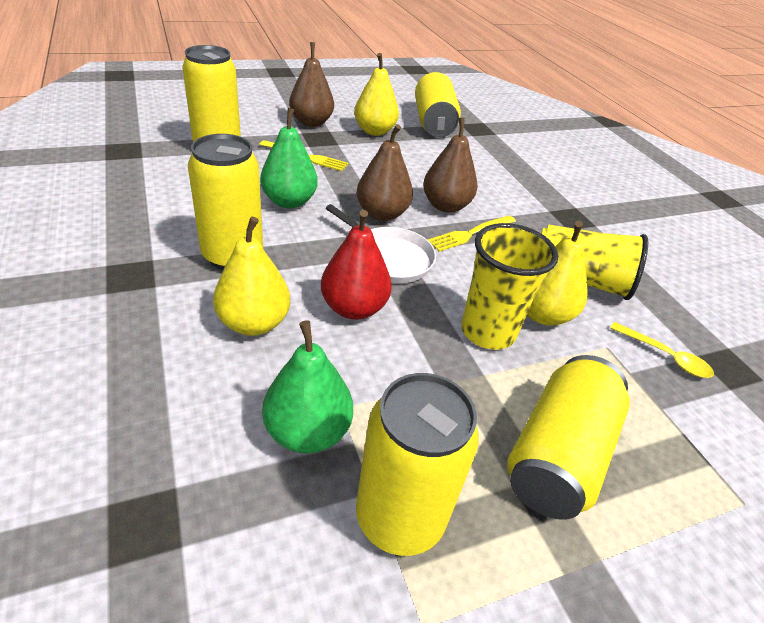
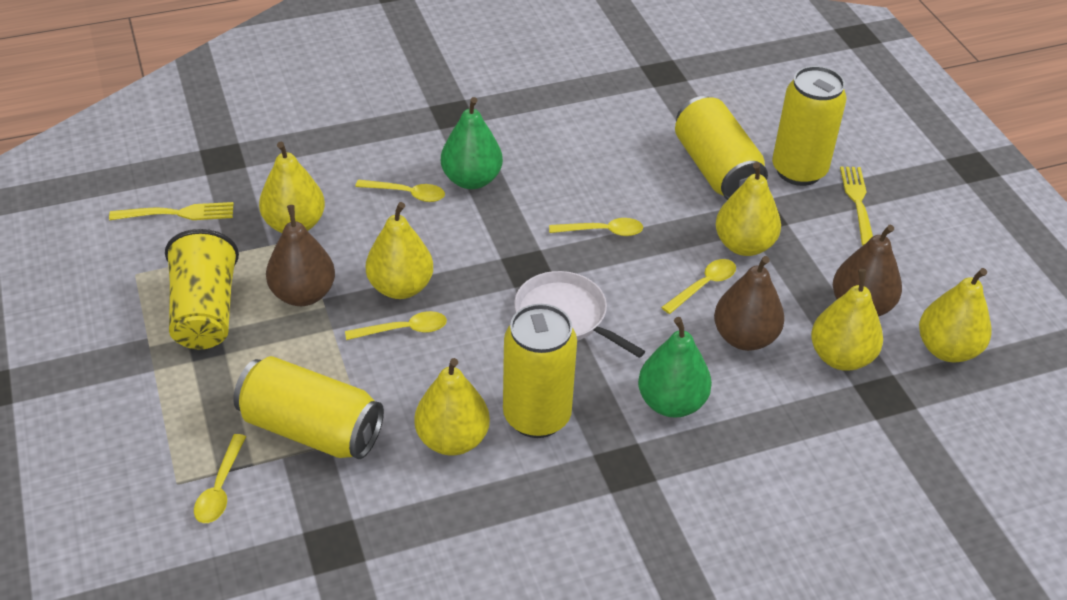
red pear: [321,210,392,320] = 1 -> none = 0
yellow can: [182,45,241,142] [188,134,263,270] [356,373,479,556] [415,72,461,137] [507,355,630,520] = 5 -> [233,356,384,459] [503,304,577,438] [675,96,768,200] [772,66,846,186] = 4
yellow cup: [461,223,558,350] [541,224,648,300] = 2 -> [165,229,239,350] = 1
yellow pear: [213,217,291,336] [354,53,399,136] [527,221,588,326] = 3 -> [259,142,325,233] [366,202,433,299] [414,358,490,456] [715,162,781,256] [811,269,883,371] [919,268,992,362] = 6
yellow spoon: [610,322,714,378] = 1 -> [194,434,246,523] [345,311,447,340] [355,179,445,202] [549,218,643,236] [661,259,736,314] = 5

